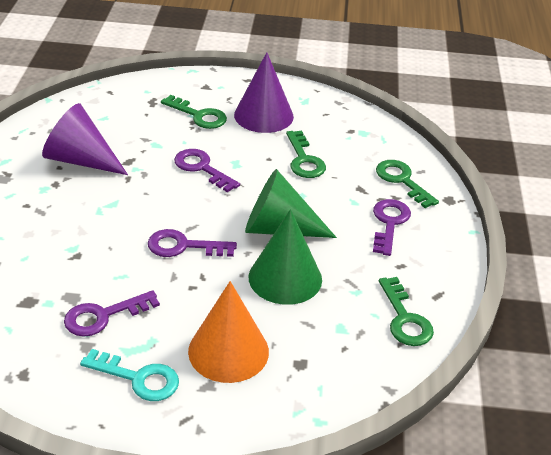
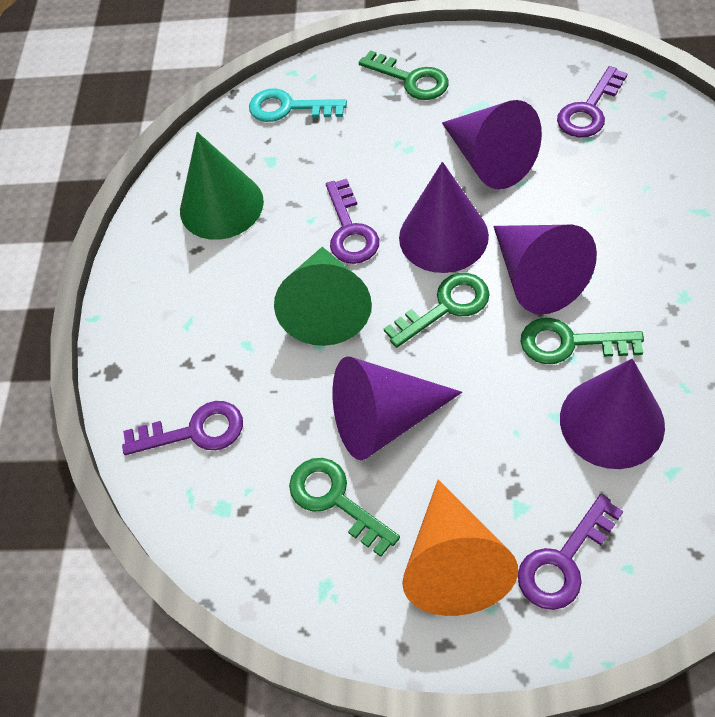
purple cone: [42,103,128,175] [234,52,294,133] = 2 -> [332,357,462,460] [399,162,489,273] [442,100,542,189] [493,225,597,314] [560,358,665,469] = 5

